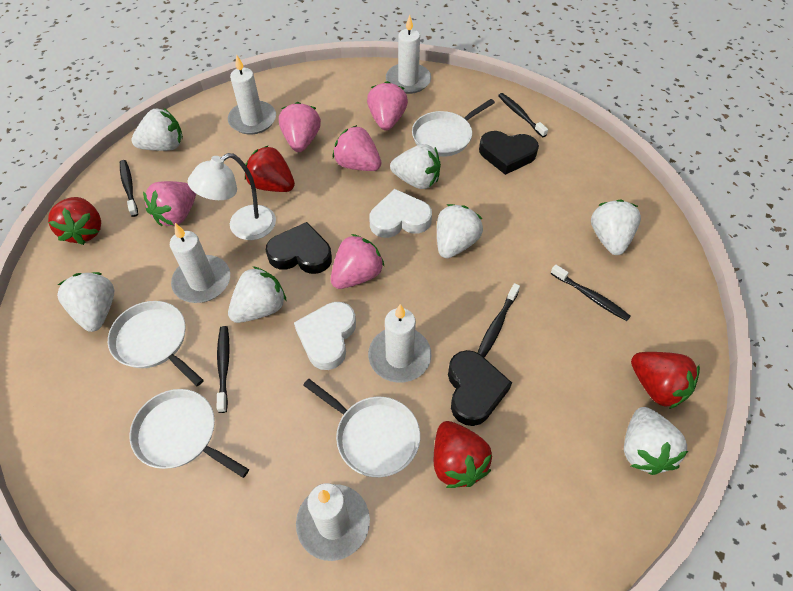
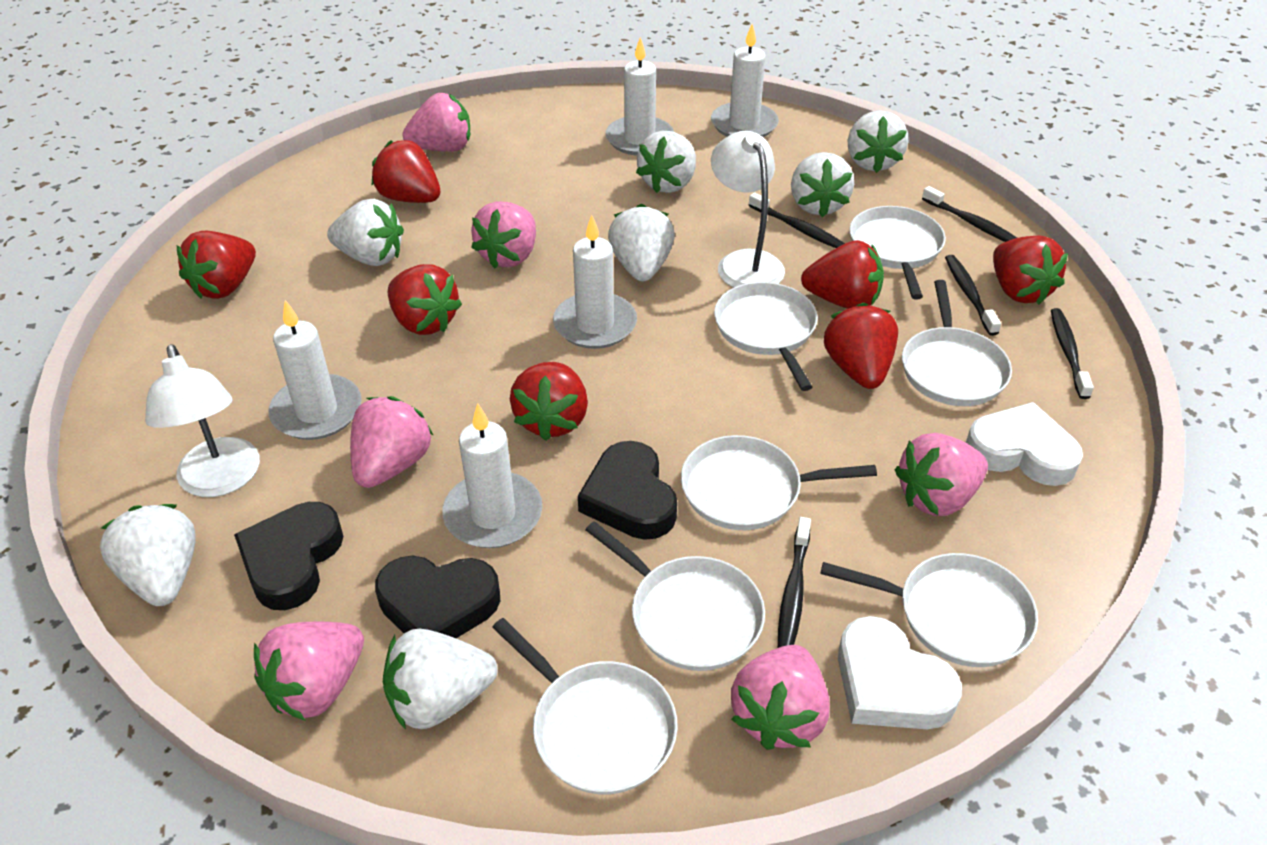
pink strawberry: [143,181,196,226] [279,102,321,152] [331,234,385,289] [333,125,382,171] [367,81,408,131] = 5 -> [254,621,364,721] [350,396,434,488] [403,93,470,152] [471,201,536,268] [731,645,830,750] [894,433,988,516] = 6
red strawberry: [48,197,101,245] [245,145,295,192] [434,421,492,488] [631,352,700,409] = 4 -> [177,231,256,299] [372,140,440,203] [388,264,462,335] [510,362,588,441] [801,240,884,309] [824,303,898,389] [993,236,1068,305] = 7
white lamp: [188,153,276,240] = 1 -> [145,344,260,497] [711,131,785,288] = 2
white pan: [108,301,204,386] [130,389,249,478] [303,379,420,477] [412,99,495,157] = 4 -> [492,618,678,794] [585,521,765,671] [681,435,877,530] [714,282,818,391] [820,553,1038,667] [849,206,946,299] [902,280,1012,406] = 7

